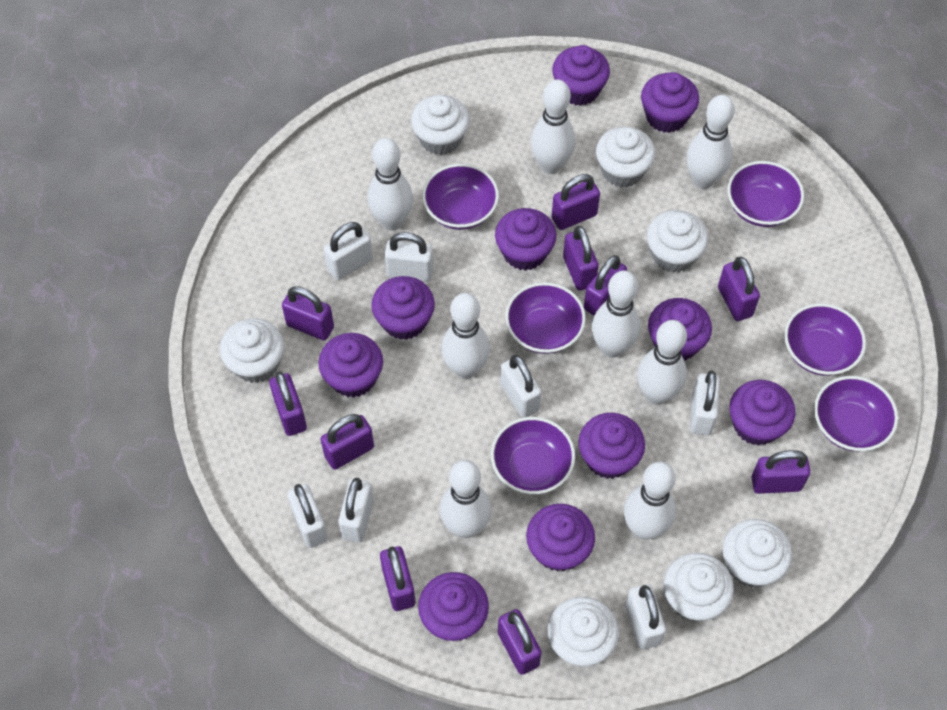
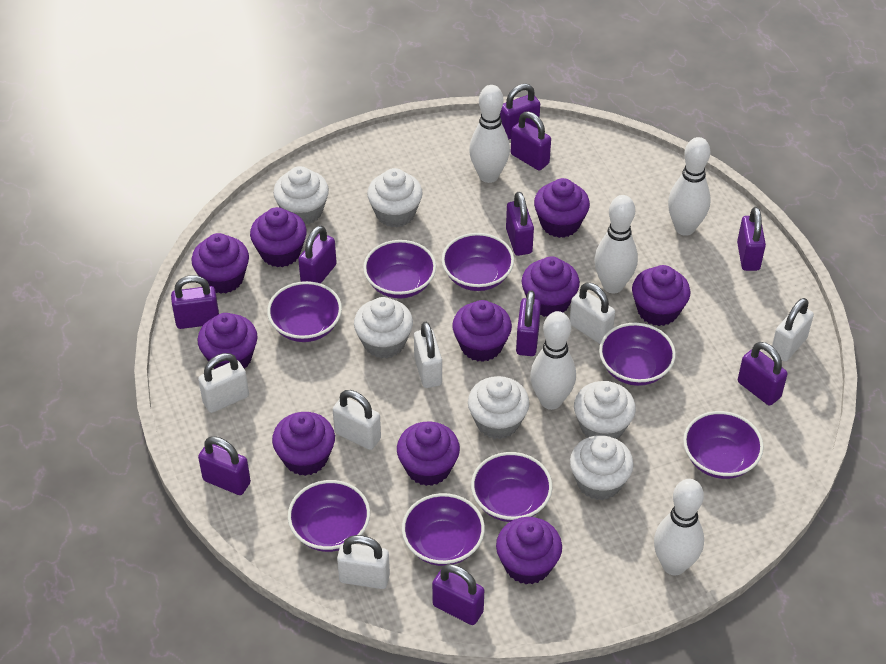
purple bowl: [422,164,499,230] [491,417,575,494] [505,282,586,354] [727,161,804,227] [784,303,866,376] [814,376,898,451] = 6 -> [267,281,342,342] [288,480,370,552] [363,240,436,299] [402,493,485,566] [442,233,514,291] [471,452,552,522] [599,323,676,386] [683,411,764,479] = 8
white bowling pin: [368,138,413,231] [440,460,491,538] [441,293,490,379] [531,79,575,174] [592,271,640,358] [624,462,676,540] [637,320,687,405] [686,95,735,189] = 8 -> [469,85,510,183] [530,311,576,410] [594,195,638,294] [654,479,704,575] [668,137,711,236] = 5
white cupcake: [220,319,284,383] [411,95,470,155] [548,597,619,667] [596,127,655,188] [647,210,708,273] [664,553,734,622] [722,519,792,587] = 7 -> [273,166,329,225] [354,297,413,359] [367,168,423,227] [468,376,530,439] [570,435,634,500] [574,381,636,439] = 6
white padlock: [287,484,328,548] [324,222,373,280] [338,478,374,542] [385,232,434,282] [500,355,542,418] [625,584,666,649] [690,370,720,435] = 7 -> [198,353,249,413] [333,390,381,450] [337,535,390,589] [414,322,442,388] [570,283,615,344] [772,298,814,362] = 6

